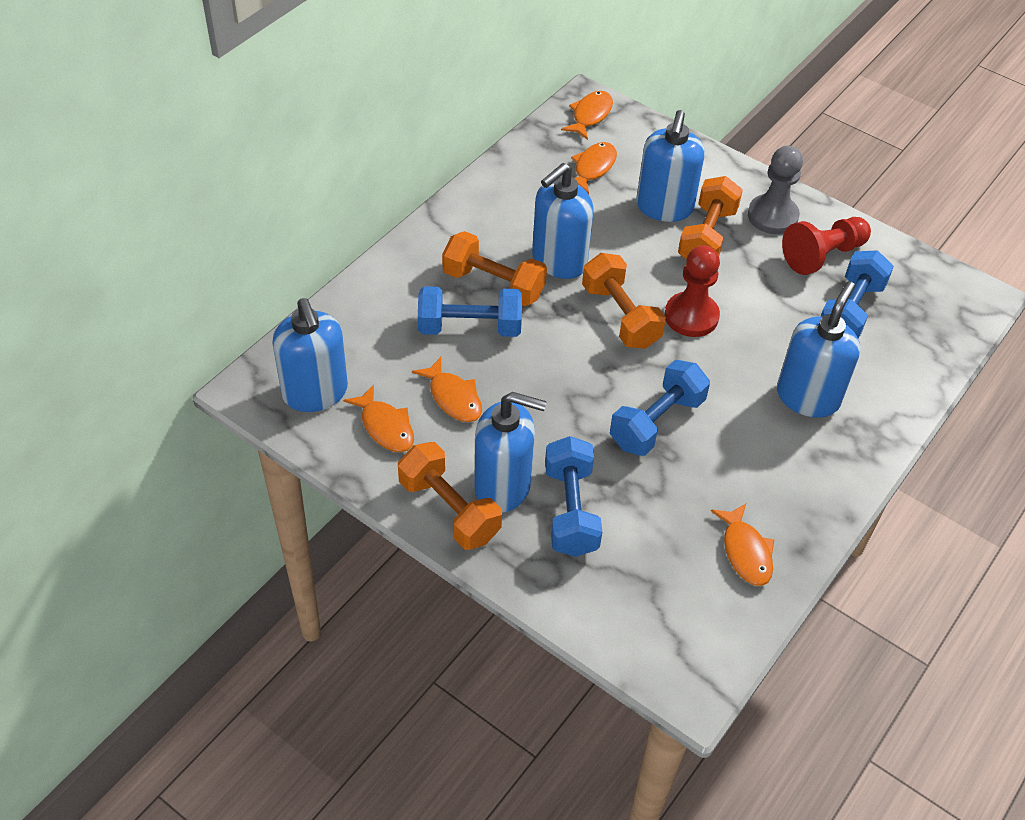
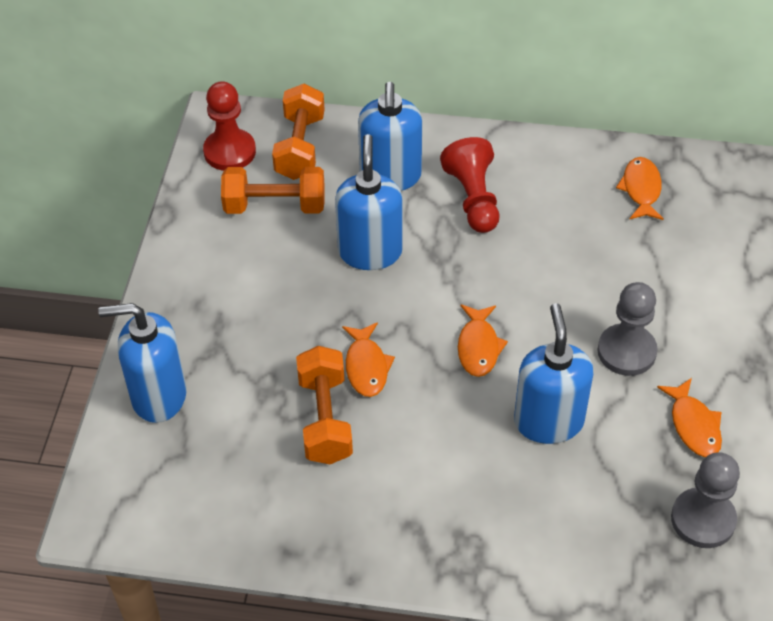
blue dumbbell: [418,286,522,337] [545,436,602,557] [610,360,710,456] [821,250,894,339] = 4 -> none = 0
blue soap dispenser: [273,298,348,412] [474,392,547,513] [532,163,594,279] [636,110,705,222] [777,281,861,418] = 5 -> [98,303,187,423] [335,134,403,270] [358,82,422,191] [514,303,593,444] = 4
grey pawn: [748,145,803,234] = 1 -> [597,282,658,376] [671,452,740,548] = 2
orange dumbbell: [398,442,502,550] [442,231,547,306] [582,253,666,349] [678,176,743,260] = 4 -> [221,167,324,214] [272,84,325,180] [296,346,353,464] = 3
orange fish: [343,384,414,452] [412,357,482,422] [561,91,613,140] [571,142,617,194] [711,503,775,586] = 5 -> [342,322,395,397] [458,305,508,377] [616,157,664,220] [657,378,722,457] = 4

